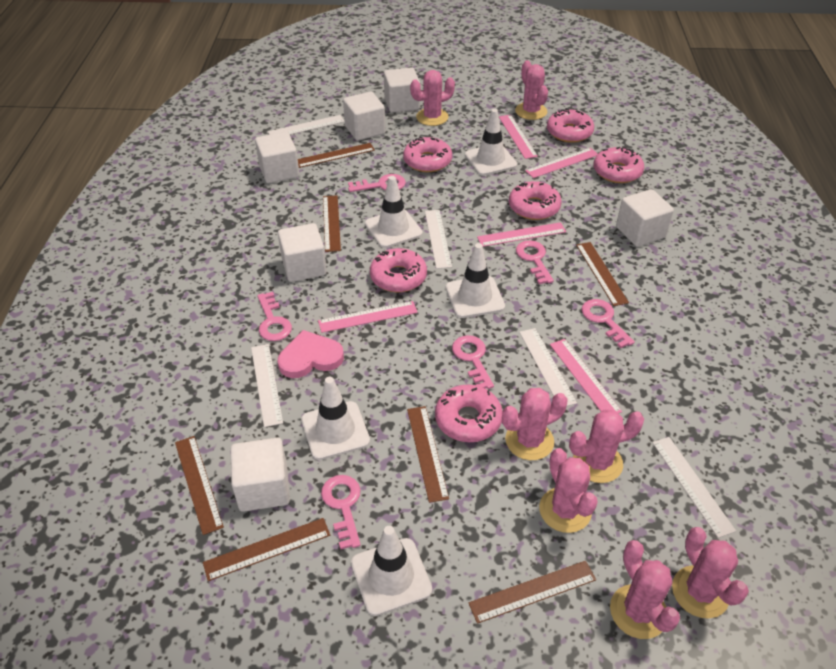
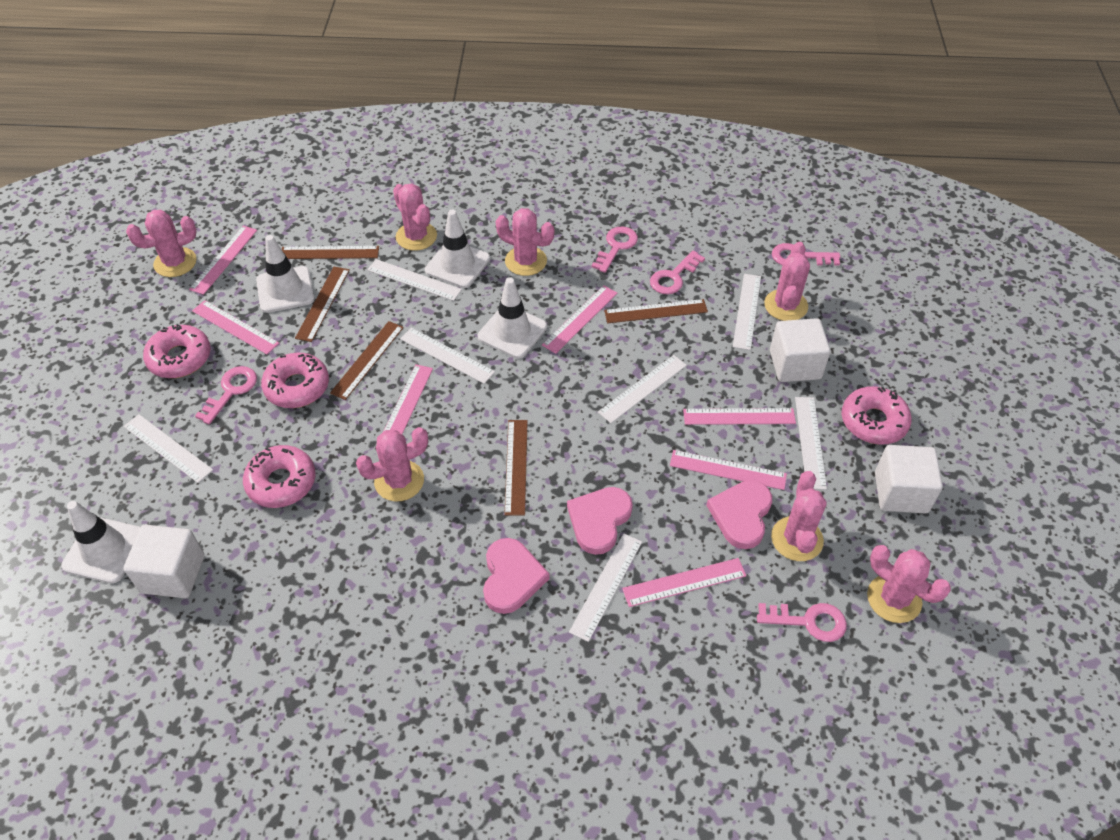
brown ruler: [175,436,224,535] [203,518,330,581] [298,143,375,168] [323,195,341,252] [407,406,449,503] [469,561,596,624] [576,242,629,306] = 7 -> [282,246,379,259] [295,267,350,342] [330,321,404,400] [504,420,528,516] [604,299,708,323] = 5
pink donut: [370,248,427,293] [403,136,452,172] [435,385,503,442] [509,181,562,220] [547,108,594,143] [593,147,645,183] = 6 -> [143,324,211,378] [243,445,316,508] [261,353,329,408] [842,386,911,444] = 4
pink heart: [278,330,344,378] = 1 -> [483,538,550,614] [567,487,633,555] [706,480,772,549] = 3
pink key: [257,292,292,341] [321,475,361,550] [348,174,406,192] [452,335,494,389] [516,240,554,284] [582,299,635,348] = 6 -> [195,366,257,424] [591,226,638,273] [650,251,705,294] [757,603,847,642] [772,243,840,266] = 5
pink ruler: [318,301,418,333] [477,222,566,247] [499,115,538,159] [525,148,598,178] [550,339,622,414] = 5 -> [189,226,257,295] [192,300,279,354] [375,364,433,448] [542,285,618,354] [622,558,746,607] [670,450,787,490] [683,408,796,425] = 7
white cube: [231,438,290,512] [255,132,299,183] [278,223,327,282] [343,92,385,141] [384,67,420,113] [616,189,674,247] = 6 -> [123,525,204,598] [770,318,831,382] [875,445,943,514] = 3
white ruler: [251,344,283,427] [268,115,345,135] [425,210,452,269] [519,328,577,406] [652,437,736,538] = 5 -> [124,414,213,483] [367,259,462,301] [400,328,495,384] [569,533,642,642] [598,355,687,423] [733,274,761,350] [795,397,827,490] = 7
white traffic cone: [301,377,370,460] [351,526,432,616] [365,176,423,248] [446,243,505,318] [465,109,517,176] = 5 -> [61,501,140,583] [256,235,314,313] [425,210,490,288] [478,277,547,358] = 4

